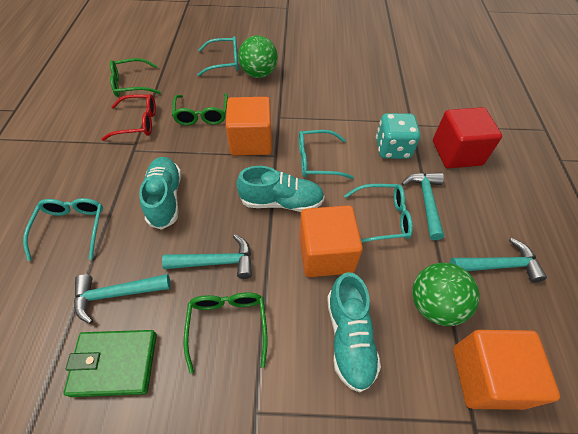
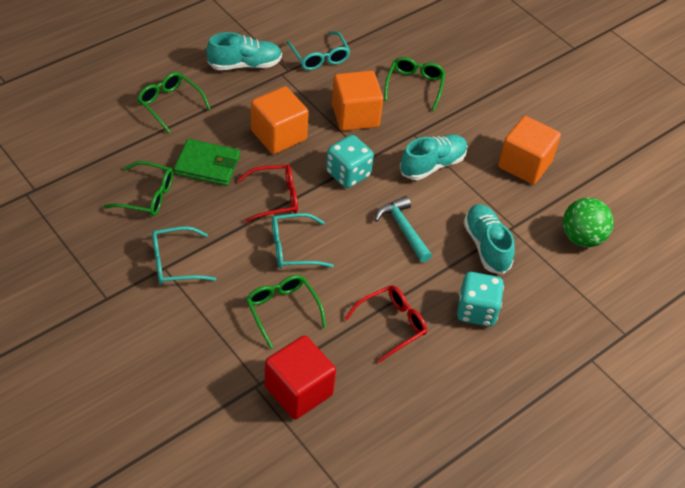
green ball: [238,35,278,78] [412,263,480,326] = 2 -> [563,198,614,247] = 1
green glasses: [110,58,161,97] [172,93,228,126] [183,292,267,374] = 3 -> [103,161,173,216] [137,72,211,133] [246,275,327,349] [384,57,445,111] = 4
red glasses: [101,94,156,141] = 1 -> [238,165,298,222] [345,285,427,363] = 2
turquoise dice: [376,113,420,159] = 1 -> [326,135,374,188] [457,272,504,327] = 2
turquoise glasses: [23,198,103,261] [197,36,239,76] [299,130,354,179] [344,184,413,242] = 4 -> [152,226,216,285] [272,213,334,269] [286,31,350,70] = 3
turquoise hammer: [74,274,171,324] [162,234,252,279] [401,173,444,240] [450,238,547,283] = 4 -> [375,196,432,262] = 1

